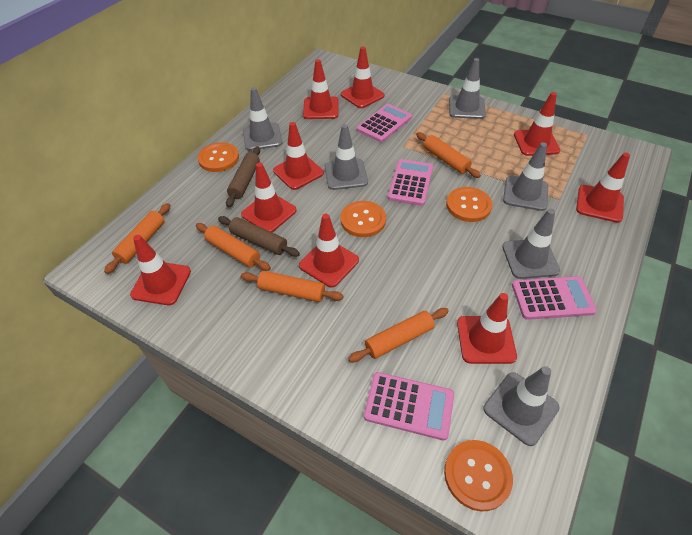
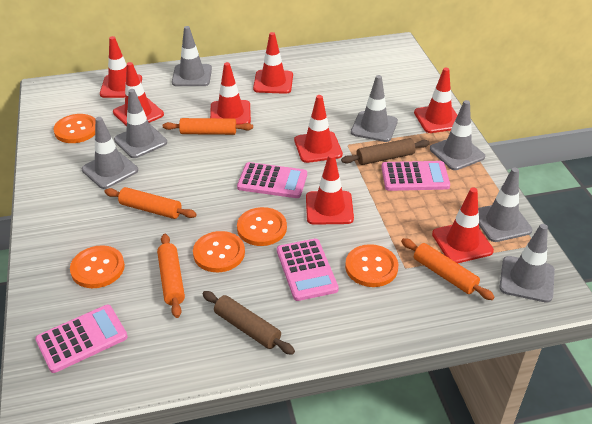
grey traffic cone: [243,87,282,151] [325,124,368,190] [449,58,486,119] [483,366,560,446] [502,209,560,279] [503,142,548,211] = 6 -> [82,117,138,189] [114,89,167,158] [172,26,212,86] [351,75,398,142] [430,100,485,170] [478,168,533,242] [499,224,555,303] = 7
orange button: [198,142,239,172] [340,201,386,237] [444,440,513,511] [446,187,492,222] = 4 -> [54,114,95,143] [70,245,125,288] [193,231,245,272] [237,207,287,246] [345,244,398,287] = 5
orange rolling pin: [104,203,170,274] [196,223,271,271] [241,271,344,302] [348,308,449,362] [416,132,481,178] = 5 -> [105,187,197,219] [157,234,185,318] [163,118,253,135] [401,238,494,300] = 4
red traffic cone: [130,235,191,305] [241,162,297,232] [273,122,324,190] [299,214,359,288] [303,59,339,119] [341,47,385,108] [457,293,517,364] [514,92,560,156] [576,153,630,223] = 9 -> [100,36,142,98] [113,62,164,126] [210,62,251,125] [253,32,293,94] [294,95,343,163] [306,154,354,225] [414,67,458,133] [432,188,494,263] = 8

